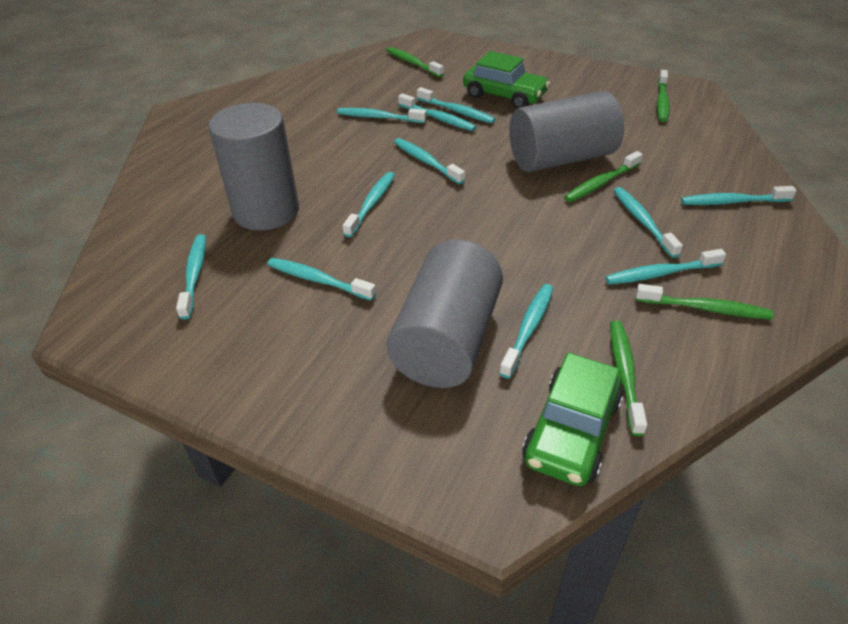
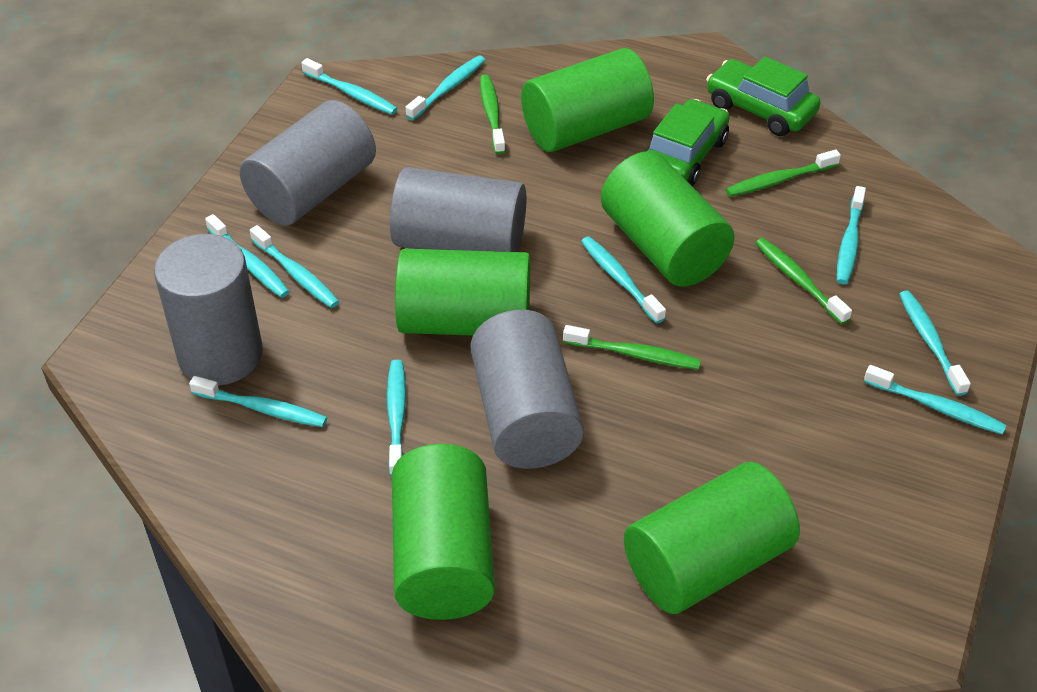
green cylinder: none = 0 -> [392,444,495,620] [395,249,530,336] [521,48,654,152] [601,151,734,287] [624,462,800,614] = 5
green toothbrush: [386,47,444,77] [564,151,643,202] [610,321,647,436] [636,284,774,320] [657,70,670,122] = 5 -> [480,74,506,155] [563,325,701,370] [726,149,841,197] [756,238,852,324] = 4
grey cylinder: [208,103,299,231] [387,240,503,388] [509,91,624,172] = 3 -> [154,234,263,386] [240,100,376,226] [390,167,526,252] [470,310,584,469] = 4
turquoise toothbrush: [176,234,206,319] [267,258,376,301] [337,108,426,123] [343,172,395,237] [394,138,465,184] [398,93,477,131] [417,87,496,123] [499,284,553,378] [605,249,726,285] [613,187,683,258] [681,186,797,205] = 11 -> [189,376,327,427] [205,214,290,298] [250,225,339,308] [301,58,398,115] [387,360,406,476] [406,56,485,120] [581,236,666,323] [837,186,866,284] [864,365,1006,435] [899,290,971,396] = 10

